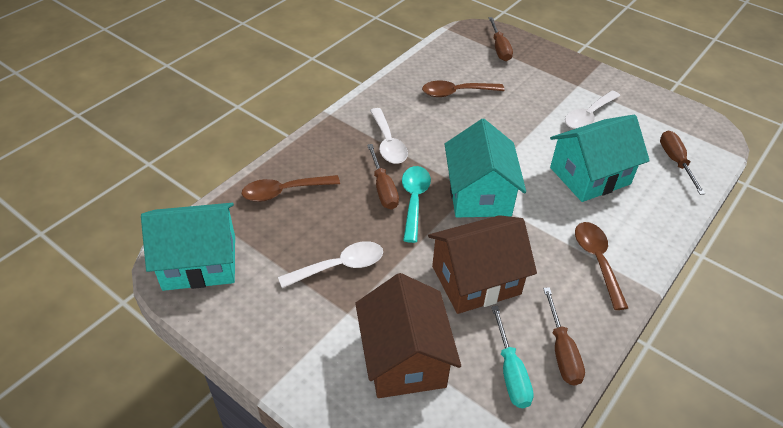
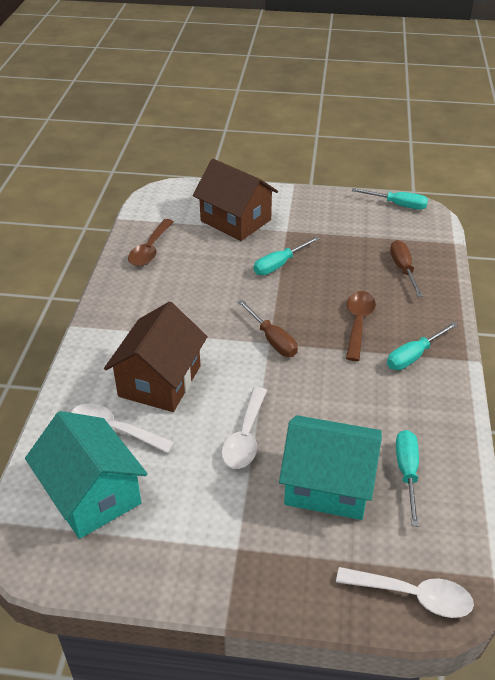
brown screwdriver: [367,144,399,209] [488,17,513,61] [543,287,585,386] [660,131,705,195] = 4 -> [238,300,298,357] [390,240,423,297] = 2
brown spoon: [242,175,340,202] [422,81,505,97] [575,222,628,310] = 3 -> [128,219,174,266] [346,291,376,361] = 2
turquoise house: [141,203,235,291] [445,119,526,217] [550,115,650,202] = 3 -> [25,411,147,539] [279,415,382,520] = 2
turquoise screwdriver: [491,306,534,408] = 1 -> [254,236,320,275] [352,188,428,210] [387,322,457,370] [396,430,419,526] = 4
turquoise spoon: [402,166,431,243] = 1 -> none = 0

